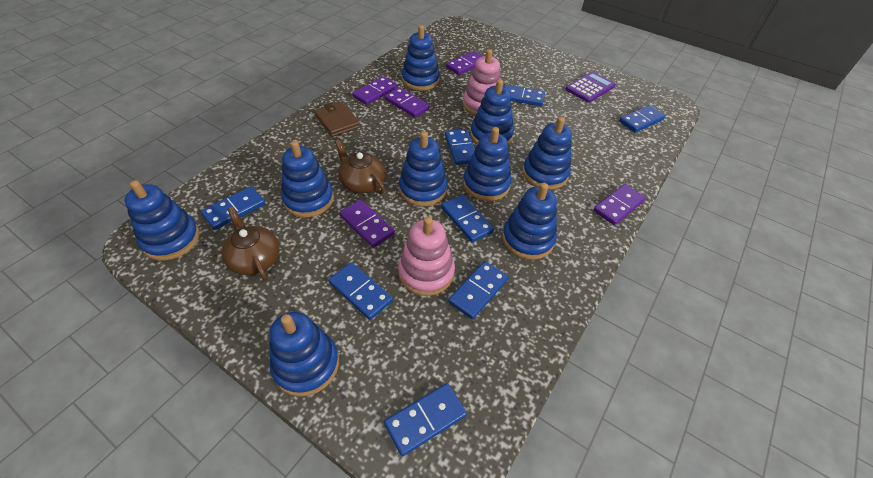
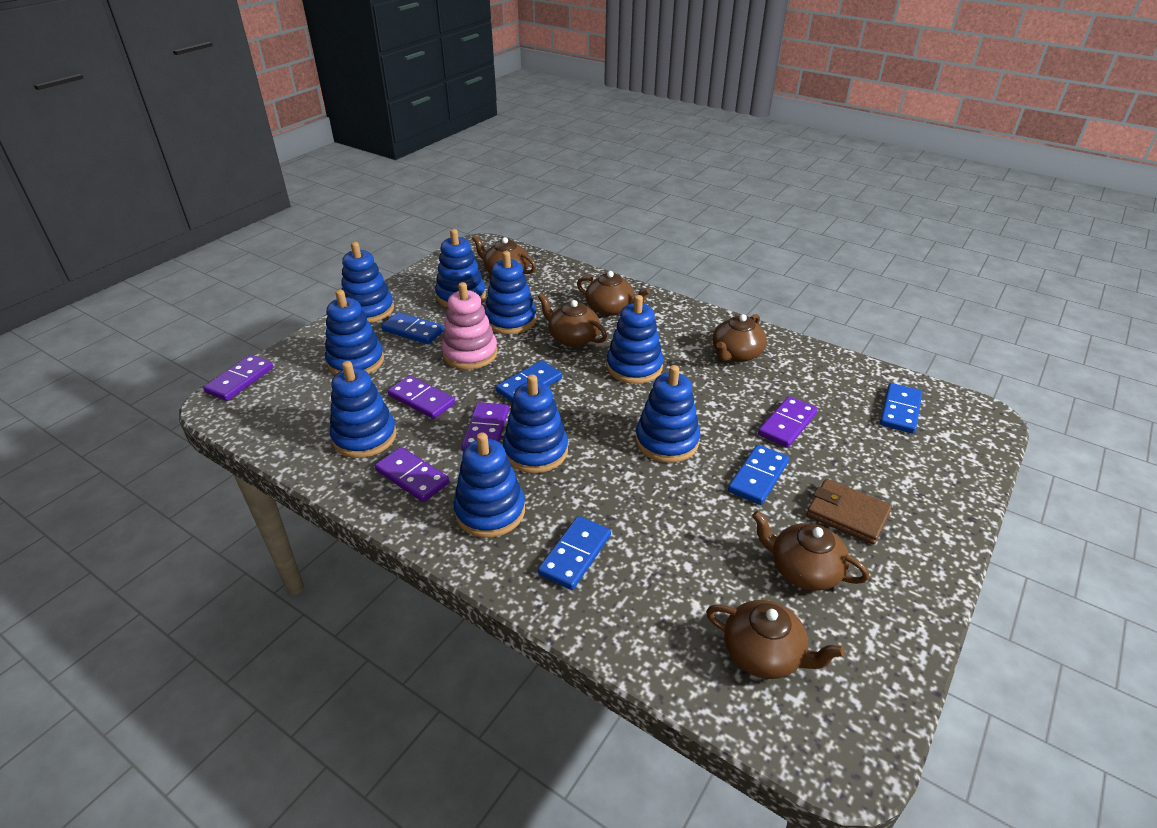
blue domino: [201,186,266,230] [328,262,393,320] [384,383,467,456] [441,195,494,243] [445,129,475,165] [448,261,509,319] [503,84,545,106] [619,105,666,133] = 8 -> [381,312,444,344] [496,360,562,402] [538,516,611,590] [728,445,789,505] [880,383,922,434] = 5
brown teapot: [222,207,279,280] [335,139,385,194] = 2 -> [472,235,536,275] [538,294,607,347] [577,271,650,316] [706,600,845,679] [712,314,767,362] [752,511,869,591] = 6
pink stacking toy: [398,216,455,296] [463,49,501,115] = 2 -> [441,282,498,370] = 1
purple calculator: [565,72,616,103] = 1 -> none = 0

